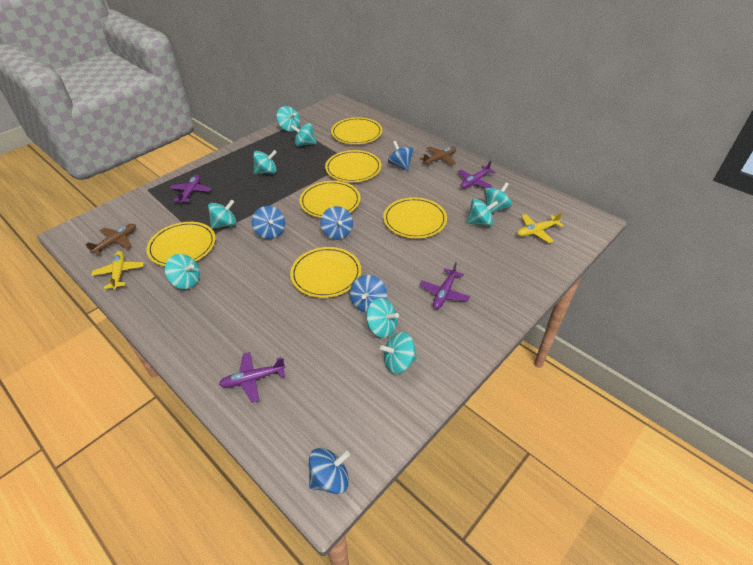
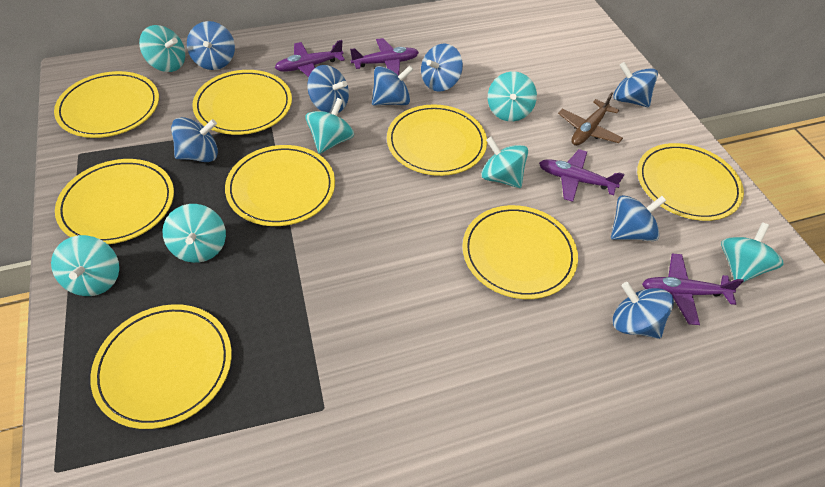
blue spinning top: [252,206,285,239] [309,448,350,494] [320,206,353,240] [350,275,387,313] [388,141,414,170] = 5 -> [171,117,218,162] [187,21,235,70] [307,65,349,113] [372,65,414,105] [421,43,463,92] [611,195,666,241] [613,62,658,107] [613,282,674,339] = 8
brown plane: [85,224,136,255] [420,146,456,166] = 2 -> [558,92,623,146] = 1
turquoise spinning top: [165,254,200,289] [208,200,237,229] [253,150,277,174] [277,106,300,132] [291,123,317,146] [366,298,399,338] [380,332,417,374] [467,199,499,226] [484,182,512,213] = 9 -> [51,235,119,296] [139,25,185,72] [162,204,226,263] [305,98,354,154] [481,137,528,188] [488,71,537,121] [721,223,784,282] = 7
yellow plane: [91,251,144,290] [517,212,564,243] = 2 -> none = 0
yellow plate: [146,222,216,266] [290,247,361,298] [299,181,360,218] [325,150,381,182] [331,117,382,144] [383,197,447,238] = 6 -> [54,71,159,138] [55,159,174,244] [90,304,232,429] [193,70,292,135] [225,145,335,226] [387,104,487,176] [462,205,578,299] [637,143,744,221] = 8

